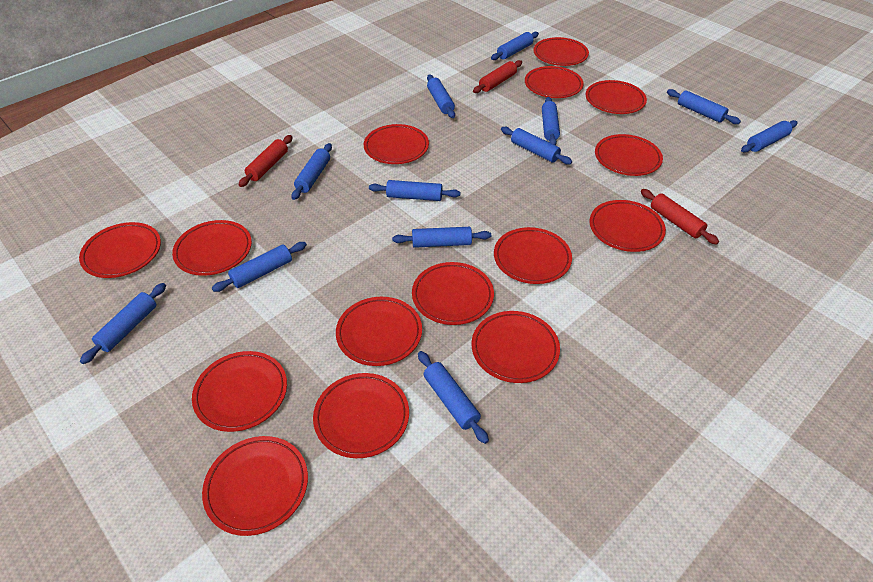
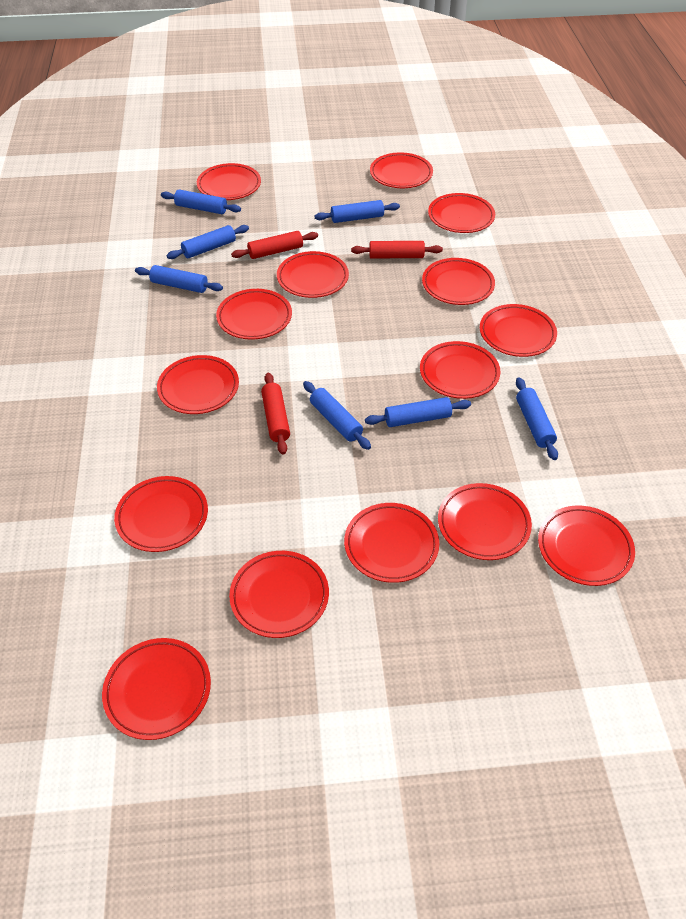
blue rolling pin: [80,283,166,364] [212,242,307,292] [291,143,332,200] [369,180,461,201] [392,227,491,248] [418,351,489,444] [427,75,455,118] [491,32,539,60] [501,127,572,165] [542,97,560,145] [667,89,741,124] [741,120,797,153] = 12 -> [135,265,223,293] [161,189,241,214] [166,225,249,259] [303,381,371,450] [315,200,400,223] [365,397,471,427] [516,377,558,460] = 7

